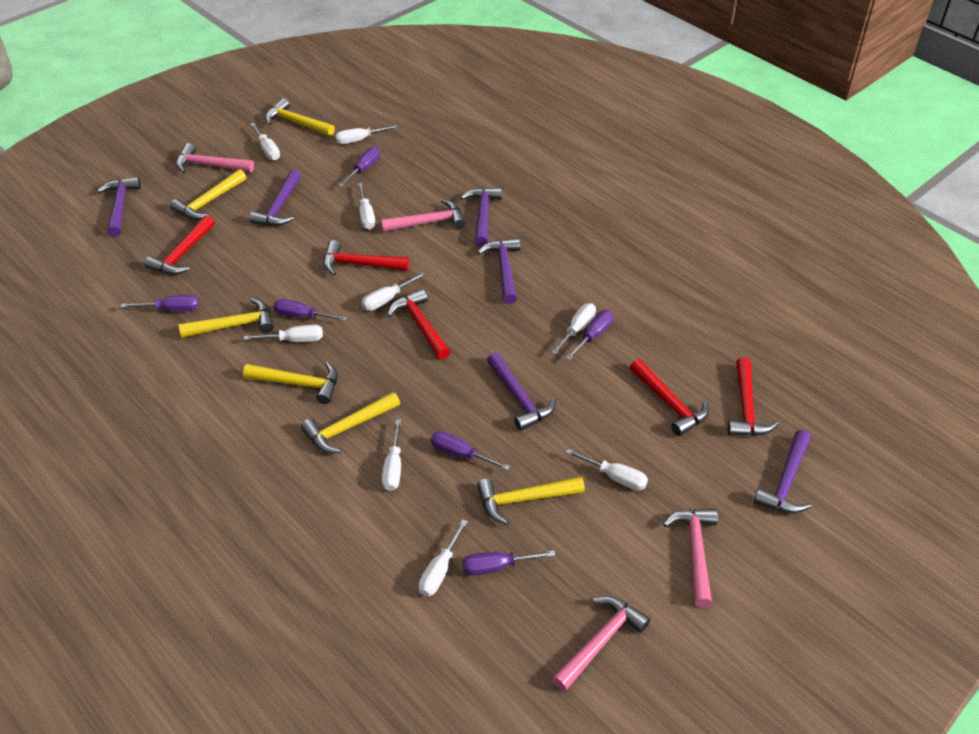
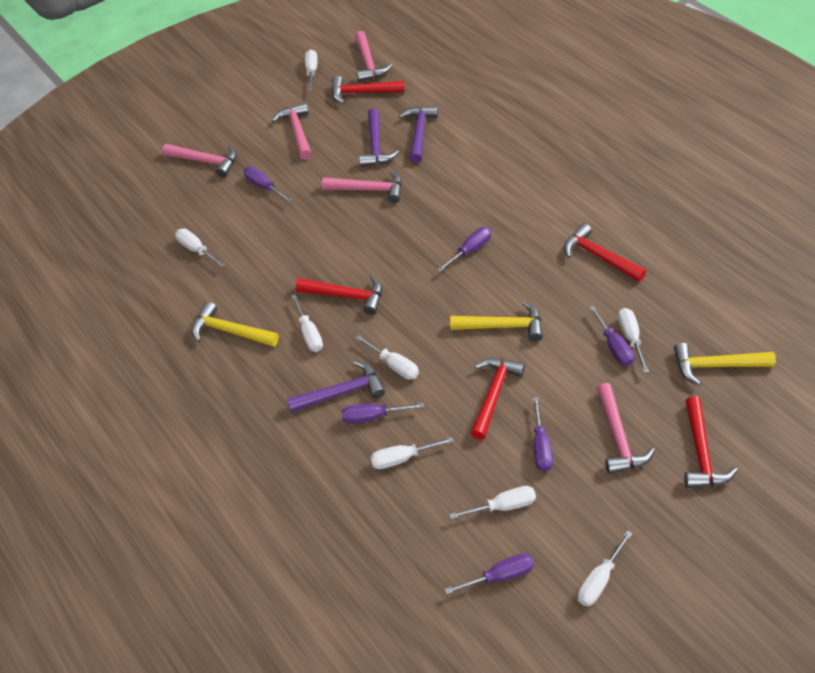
pink hammer: [176,143,254,173] [381,199,466,232] [552,596,650,692] [663,508,718,607] = 4 -> [162,144,237,177] [272,102,312,160] [322,170,402,203] [355,31,392,82] [596,383,655,474] = 5
purple hammer: [97,177,141,237] [249,170,301,226] [461,187,502,246] [478,238,520,304] [487,352,556,431] [754,430,811,514] = 6 -> [287,361,385,413] [359,108,399,167] [399,106,438,163] = 3
white screwdriver: [244,325,323,342] [251,123,280,160] [335,125,398,144] [358,183,376,229] [361,272,426,311] [382,419,401,491] [419,519,468,596] [551,303,596,355] [566,449,648,491] = 9 -> [175,229,225,267] [291,295,323,352] [305,50,318,91] [356,335,419,380] [370,437,454,469] [449,486,536,519] [578,530,633,606] [618,308,649,373] = 8
yellow hammer: [170,169,246,220] [179,298,274,338] [243,362,338,404] [266,98,335,136] [301,392,400,453] [477,477,585,525] = 6 -> [192,302,279,347] [450,301,543,341] [673,343,776,386] = 3

